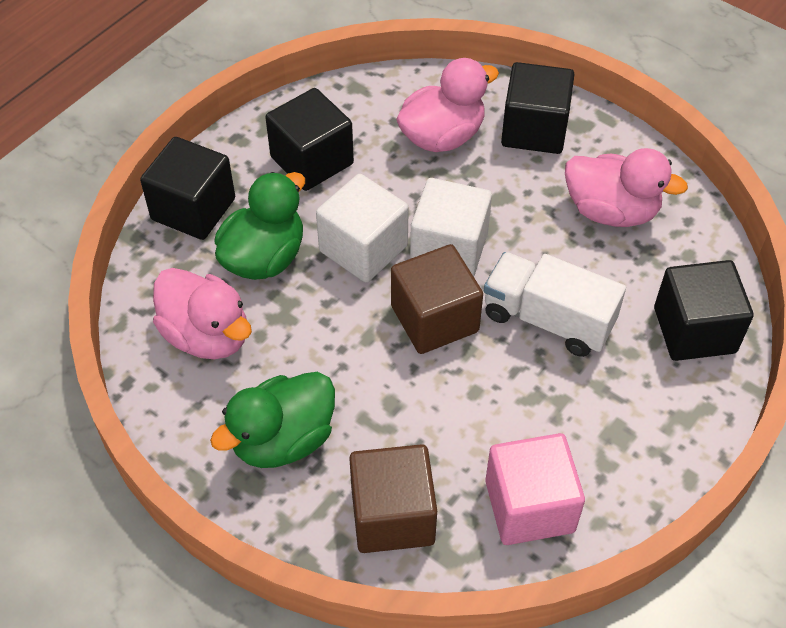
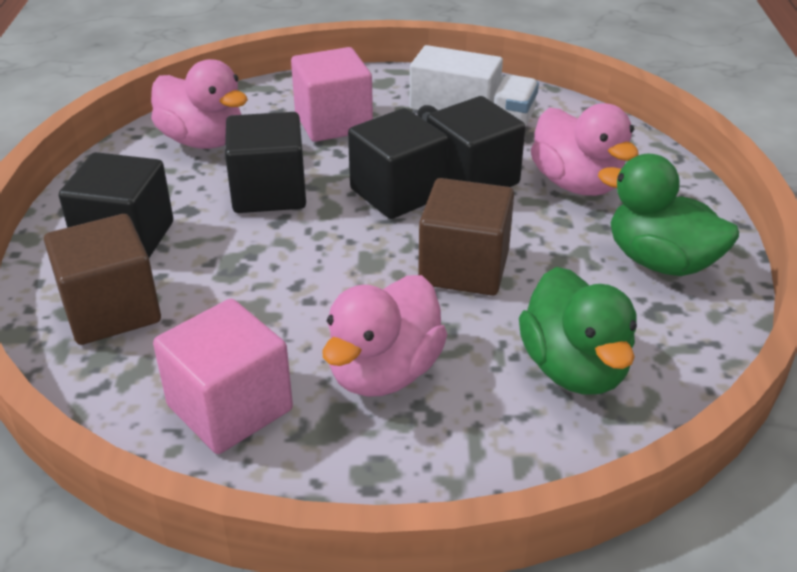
pink cube: [485,433,585,545] = 1 -> [153,299,293,454] [291,47,373,142] = 2
white cube: [316,174,409,283] [410,178,492,277] = 2 -> none = 0

